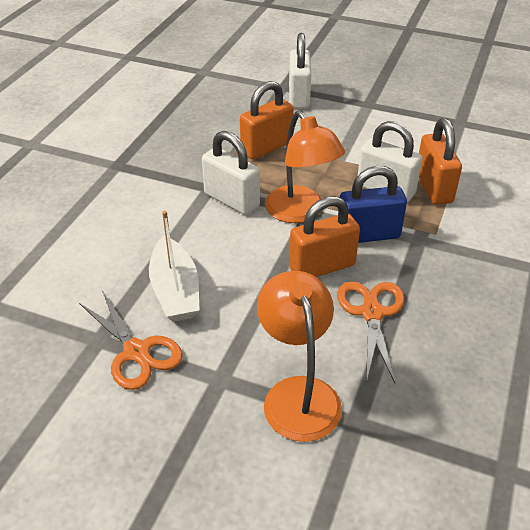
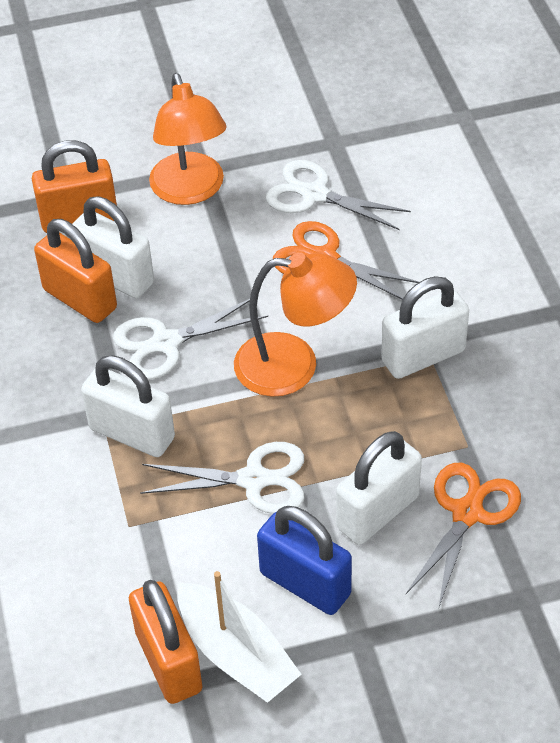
white padlock: [202,131,260,215] [289,33,311,109] [358,121,423,202] = 3 -> [72,196,154,298] [81,355,175,457] [336,431,422,545] [381,276,469,379] = 4
white scissors: none = 0 -> [113,299,268,380] [140,442,304,514] [266,160,411,230] = 3

